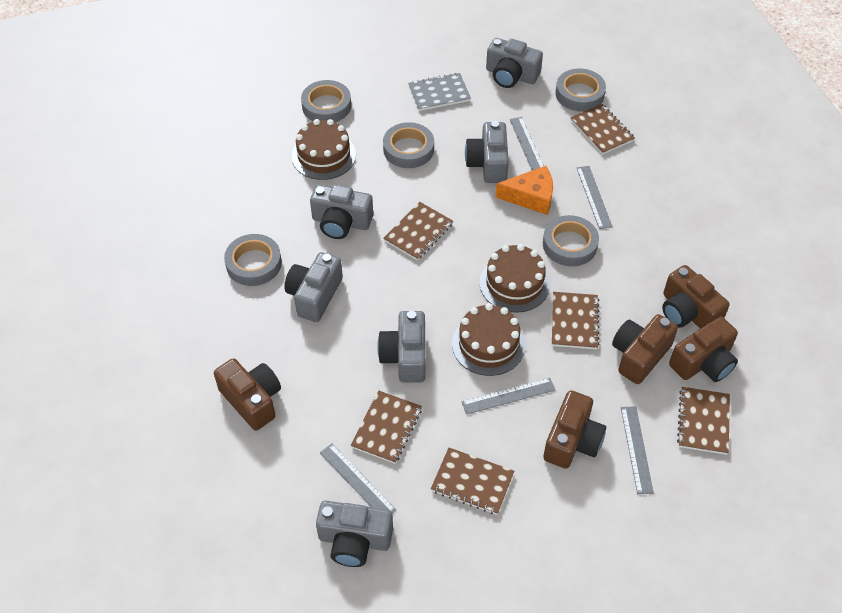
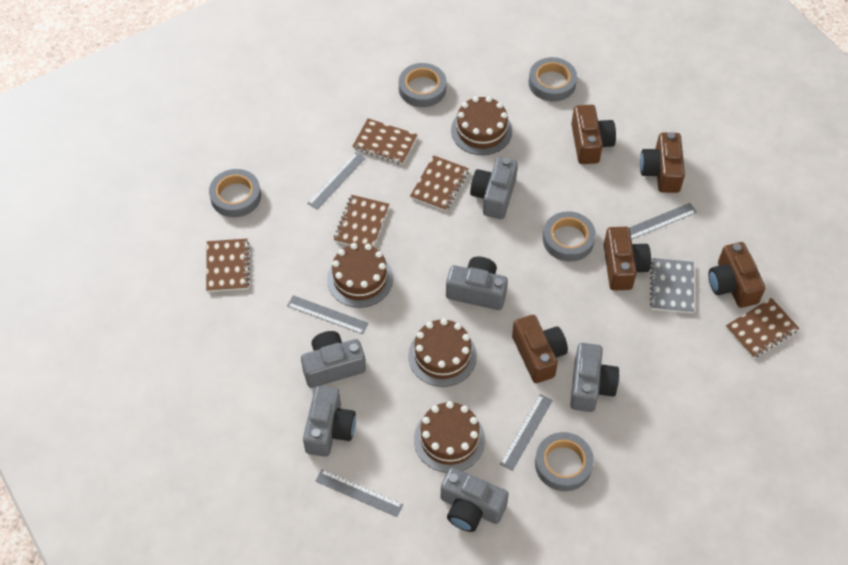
brown cake: [292,119,356,180] [452,303,525,376] [479,244,550,313] = 3 -> [327,243,393,308] [408,318,477,387] [414,401,485,473] [451,96,512,155] = 4
brown notebook: [350,390,422,464] [383,202,453,260] [431,448,514,515] [552,292,600,349] [570,104,635,155] [677,387,730,455] = 6 -> [206,239,250,292] [334,195,389,247] [352,119,418,165] [410,155,469,211] [726,298,799,358] = 5
orange cheese: [495,166,553,215] = 1 -> none = 0

